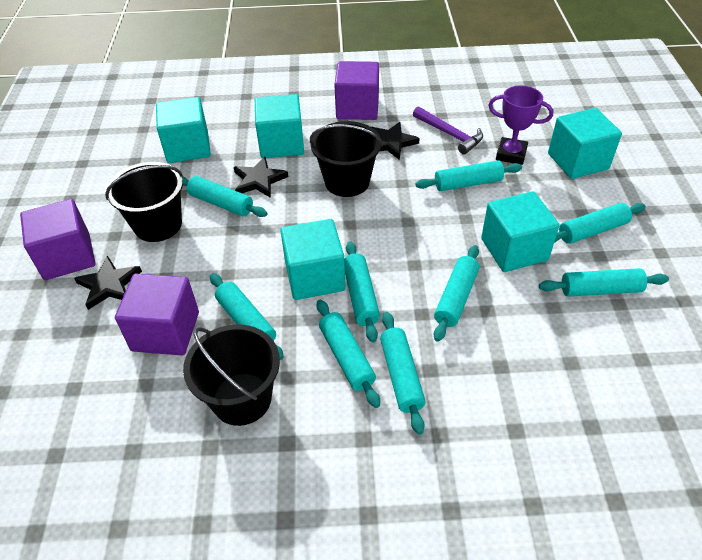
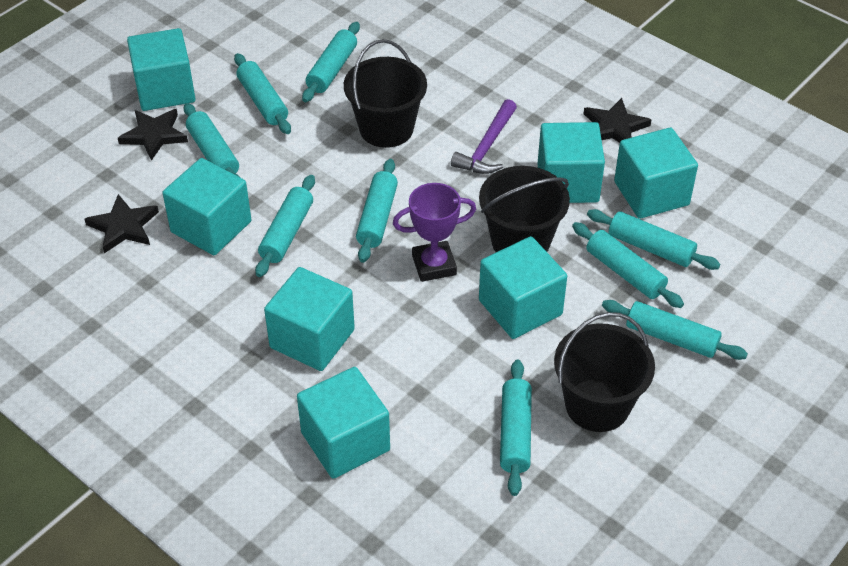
purple cube: [20,199,95,280] [115,274,199,355] [334,61,379,120] = 3 -> none = 0
turquoise cube: [156,97,211,163] [255,94,304,158] [280,219,346,300] [481,191,560,272] [548,108,622,179] = 5 -> [127,28,195,111] [163,158,251,255] [264,267,355,371] [297,367,390,479] [479,236,567,339] [537,122,605,203] [614,128,698,219] = 7

